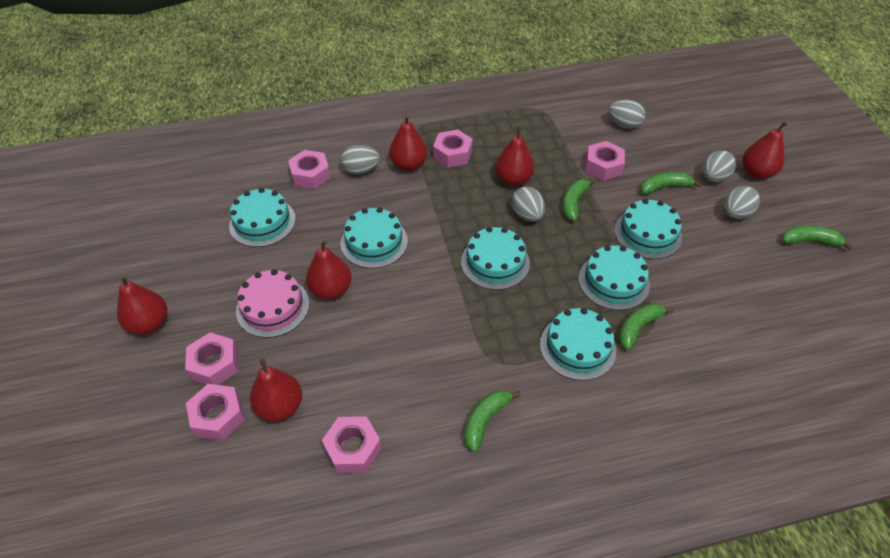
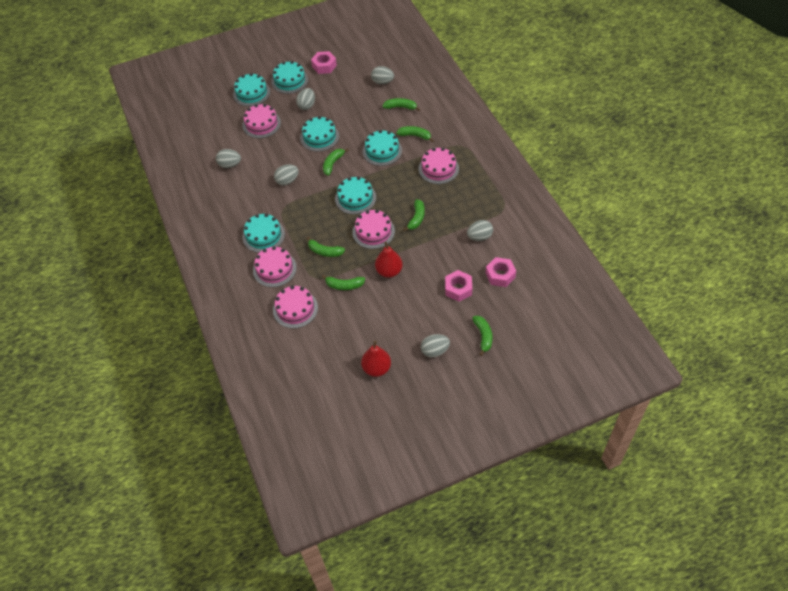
green banana: [464,390,521,452] [562,178,596,221] [619,303,674,350] [640,172,701,194] [782,226,853,250] = 5 -> [307,236,345,257] [322,275,365,290] [323,148,349,176] [382,98,420,111] [396,126,434,142] [403,199,425,232] [472,316,492,356] = 7
grey egg: [341,145,380,175] [512,186,545,222] [609,100,646,129] [702,150,736,182] [724,186,760,219] = 5 -> [216,149,241,168] [274,164,299,185] [296,88,315,110] [371,66,394,84] [421,334,450,357] [467,220,493,241] = 6
pink cake: [236,269,309,338] = 1 -> [243,104,281,138] [253,246,297,287] [273,286,318,328] [352,210,395,249] [419,148,459,184] = 5
pink nut: [185,332,238,385] [186,384,245,440] [288,150,330,189] [322,416,382,473] [433,130,473,168] [585,141,625,181] = 6 -> [311,51,337,74] [445,270,472,302] [486,257,516,287] = 3
red pear: [117,275,167,335] [250,358,302,422] [306,240,352,300] [389,115,427,171] [495,126,534,186] [743,121,787,179] = 6 -> [361,341,391,377] [375,242,403,278] = 2

